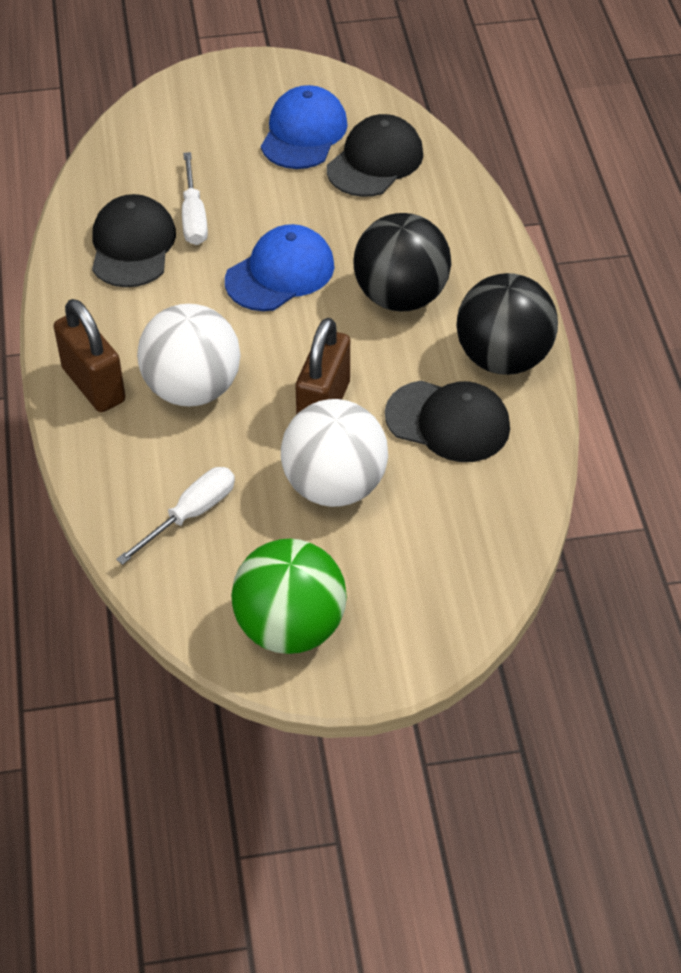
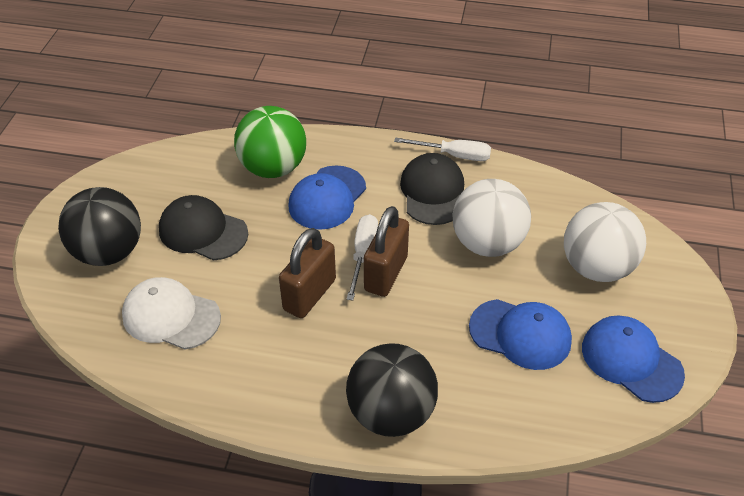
black cap: [92,194,176,287] [327,114,423,197] [385,381,510,462] = 3 -> [159,195,248,261] [400,153,464,225] = 2
blue cap: [225,224,334,311] [261,85,348,169] = 2 -> [288,165,366,230] [469,299,572,370] [582,315,685,403] = 3
white cap: none = 0 -> [122,277,221,350] = 1

